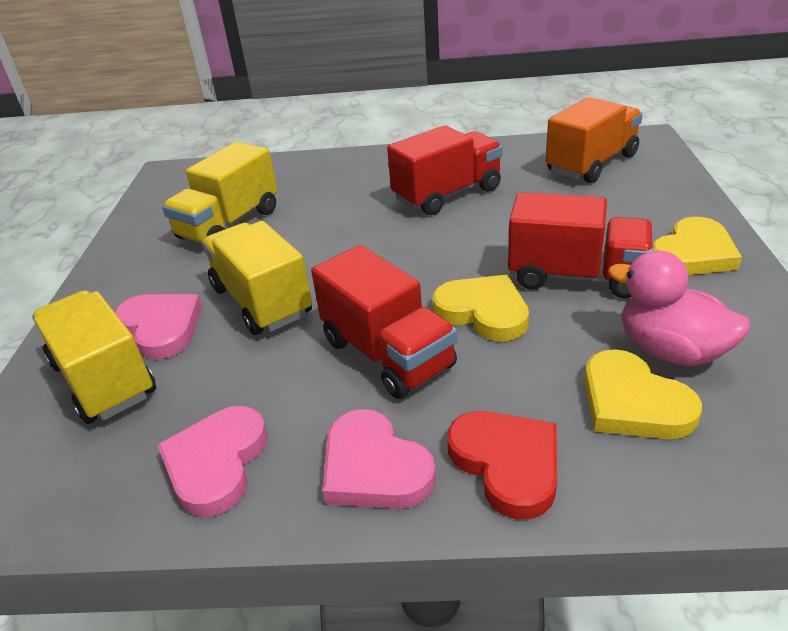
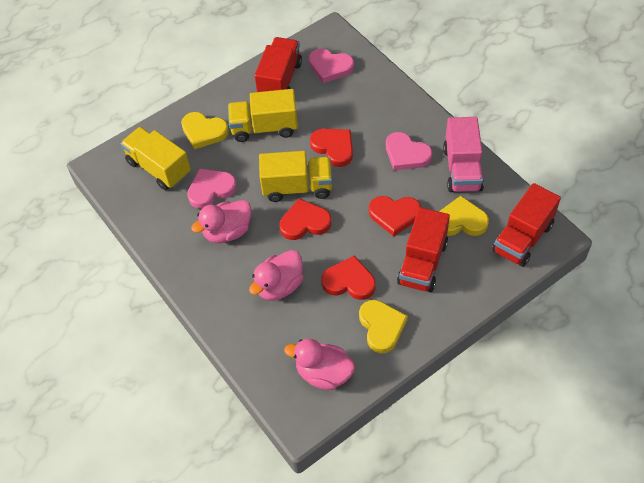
orange truck: [546,97,643,183] = 1 -> none = 0
pink duck: [608,250,750,366] = 1 -> [191,200,251,243] [249,250,304,301] [284,339,355,390] = 3
pink truck: none = 0 -> [443,117,484,192] = 1
red heart: [447,411,557,519] = 1 -> [279,199,331,240] [310,129,353,167] [321,256,376,300] [369,196,421,236] = 4

